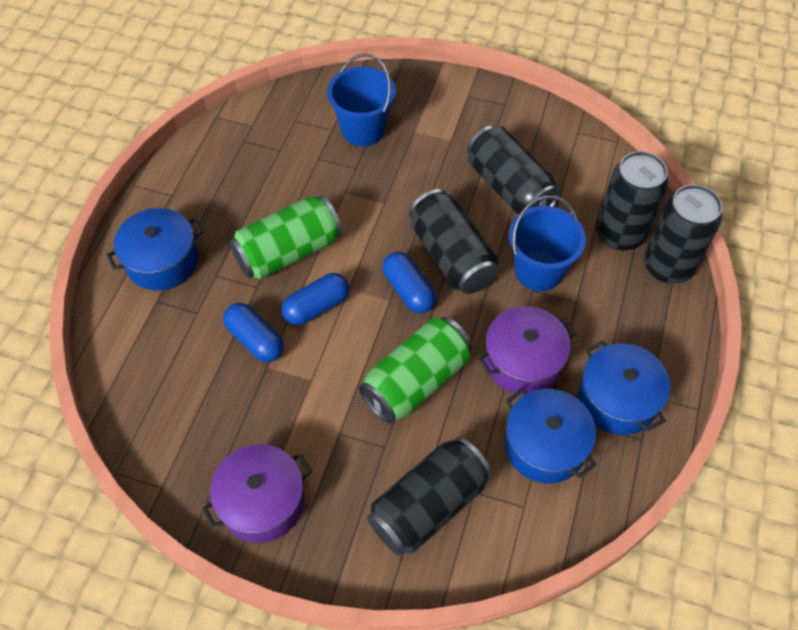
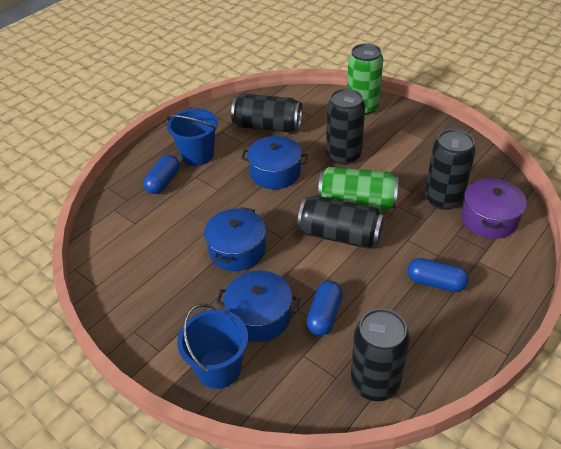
purple pot: [202,444,312,543] [478,306,576,395] = 2 -> [461,177,527,239] = 1

